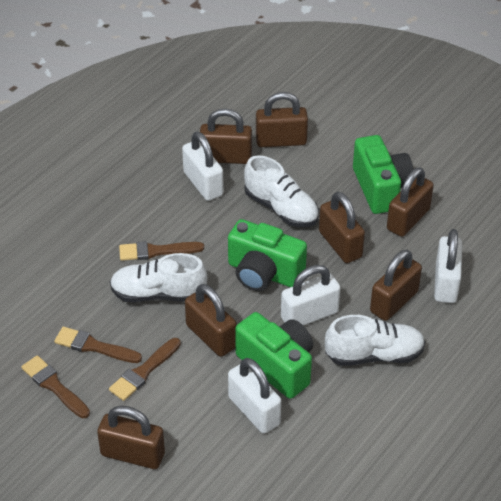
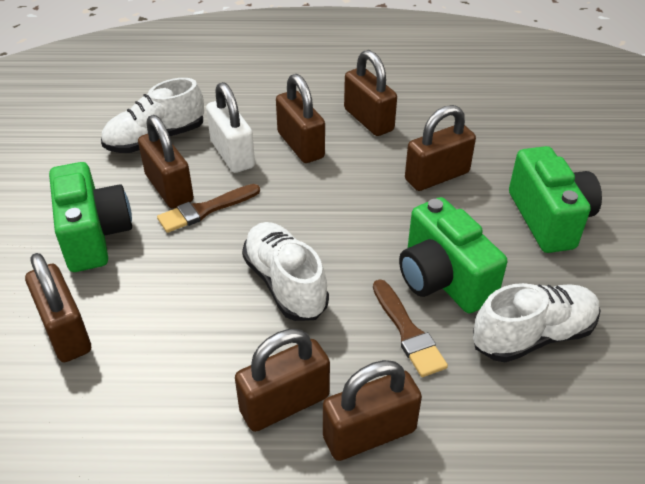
brown brush: [21,355,90,418] [54,327,142,363] [109,338,181,401] [119,241,204,261] = 4 -> [157,184,260,233] [373,279,448,377] = 2
white padlock: [182,132,224,201] [228,358,281,434] [281,265,340,326] [434,229,462,303] = 4 -> [206,82,255,173] = 1

